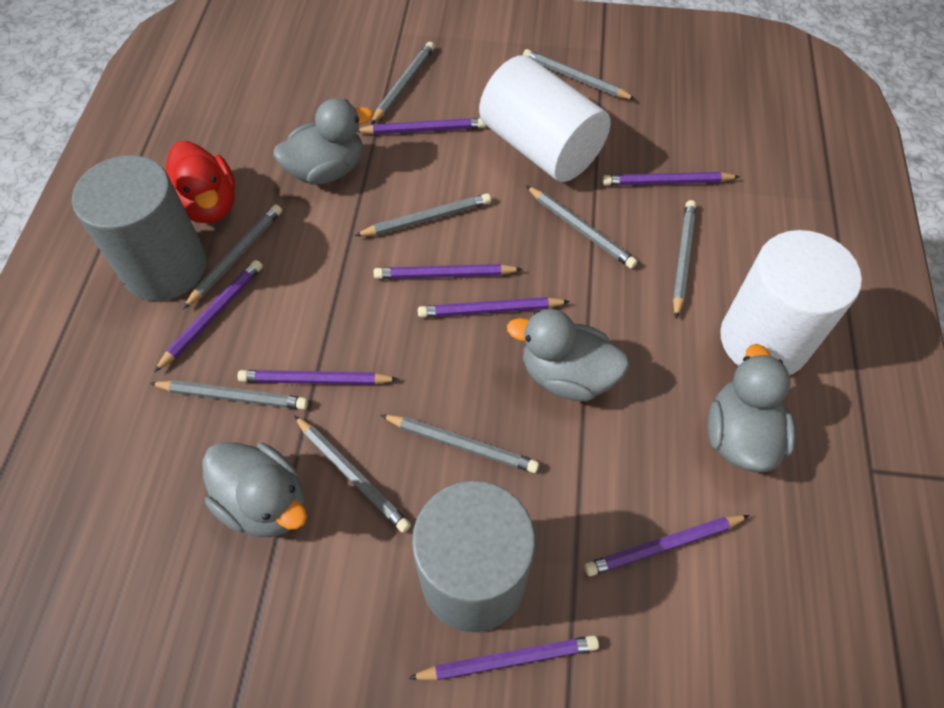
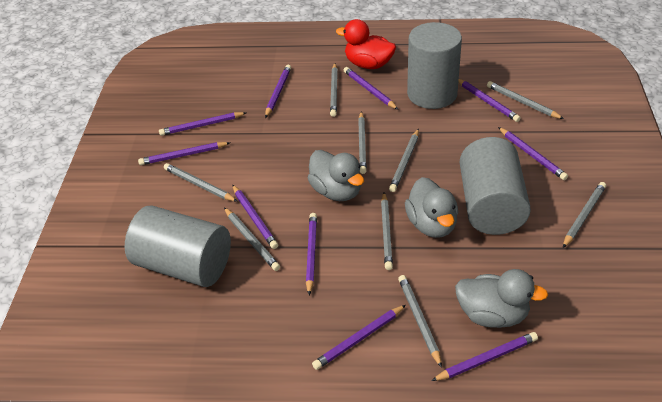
grey cylinder: [72,155,207,301] [412,481,535,632] = 2 -> [125,205,231,287] [407,22,462,109] [460,137,531,235] = 3
grey duck: [202,442,307,537] [274,98,373,185] [507,309,629,402] [708,344,795,472] = 4 -> [308,150,364,201] [405,177,458,238] [455,269,548,328] = 3
purple pencil: [154,260,263,372] [237,370,399,385] [357,118,486,135] [374,264,522,279] [408,635,599,680] [418,297,570,318] [584,515,750,576] [602,172,740,186] = 8 -> [138,142,231,165] [159,112,246,136] [232,185,278,249] [265,65,291,118] [306,213,317,295] [312,305,406,370] [344,67,398,109] [431,332,538,381] [458,79,521,122] [498,127,568,180] = 10
white cylinder: [479,55,611,182] [720,230,862,375] = 2 -> none = 0

